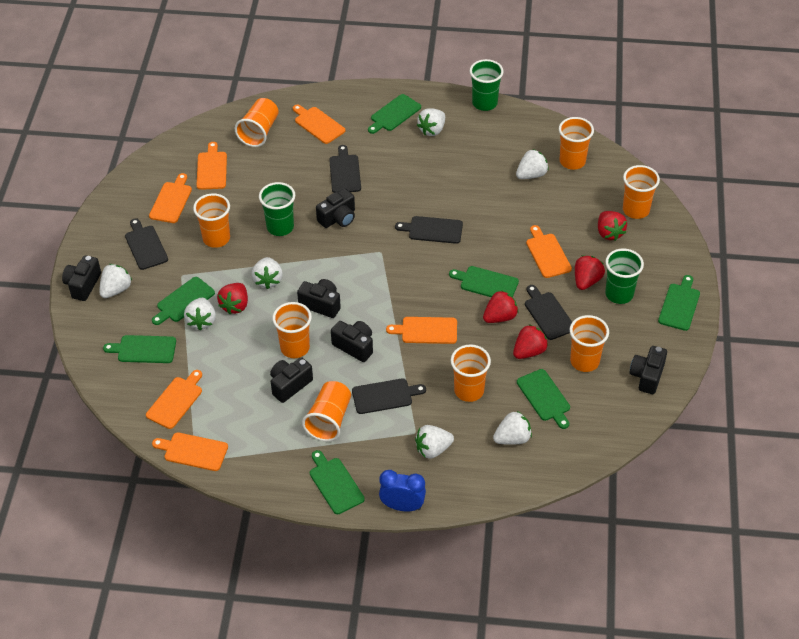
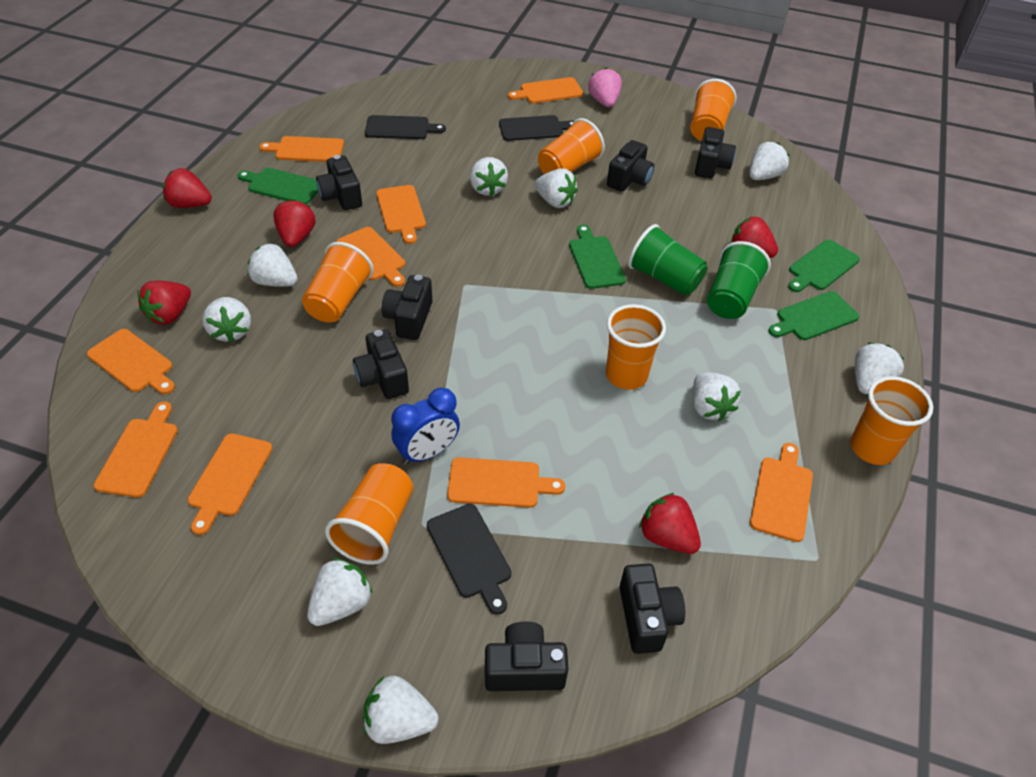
black camera: [62,255,101,301] [270,357,313,403] [297,279,341,318] [316,189,355,228] [331,321,373,362] [629,346,667,394] = 6 -> [316,155,362,210] [353,329,409,399] [382,275,432,340] [485,621,568,691] [607,140,654,192] [619,563,685,654] [695,127,736,178] = 7
black cutting board: [125,218,168,270] [329,145,361,193] [352,378,426,414] [395,216,463,244] [525,285,572,340] = 5 -> [365,115,446,139] [427,504,511,615] [499,115,574,141] = 3
green cup: [259,182,295,236] [470,59,504,111] [605,248,644,304] = 3 -> [628,224,708,296] [707,241,771,319] = 2
green cutting board: [103,335,176,363] [152,277,215,325] [310,450,365,514] [368,94,421,134] [449,266,519,297] [517,369,570,429] [658,275,700,331] = 7 -> [238,168,318,204] [569,225,626,289] [768,291,860,340] [788,240,860,292] = 4
orange cup: [193,193,230,248] [235,98,279,147] [272,302,312,358] [302,381,351,441] [451,344,491,402] [559,117,594,170] [570,315,609,372] [623,165,660,219] = 8 -> [302,242,374,322] [325,463,413,565] [538,118,605,174] [606,304,666,390] [690,79,737,141] [850,376,933,465] = 6
orange cutting board: [146,370,202,429] [149,173,192,223] [152,432,228,471] [197,142,227,190] [293,104,345,144] [386,317,457,344] [526,225,572,278] = 7 -> [87,329,175,394] [94,402,178,498] [188,433,273,535] [259,136,344,162] [336,227,405,287] [376,185,426,244] [447,457,565,508] [508,77,583,104] [750,443,813,542] = 9
pink strawberry: none = 0 -> [588,68,622,107] = 1
white strawberry: [99,264,132,298] [184,298,216,331] [252,257,283,289] [415,425,454,459] [417,108,445,136] [493,411,532,445] [516,149,549,179] = 7 -> [202,297,251,343] [248,243,298,287] [307,558,373,626] [363,676,439,744] [470,157,508,196] [534,169,578,208] [693,372,741,421] [749,142,789,180] [855,343,904,394] = 9

